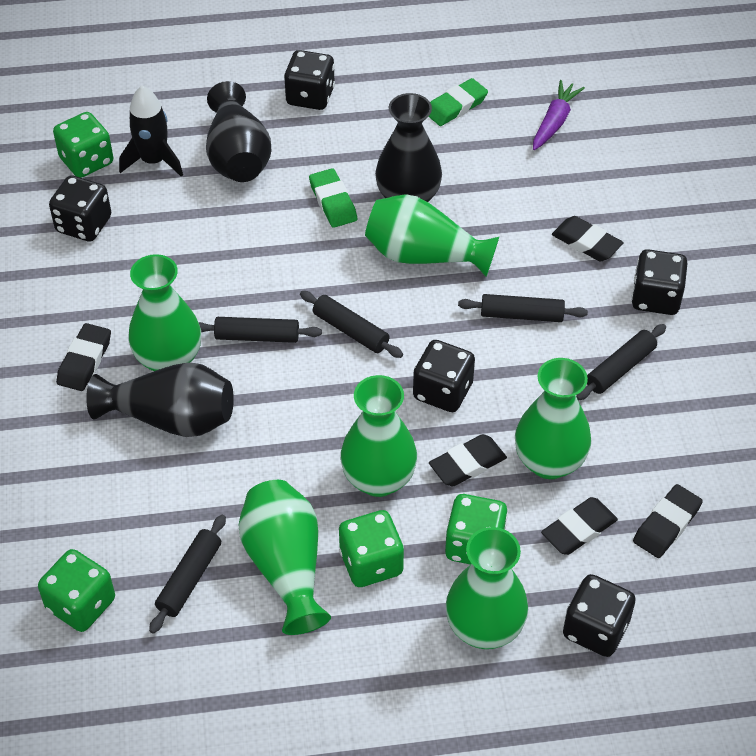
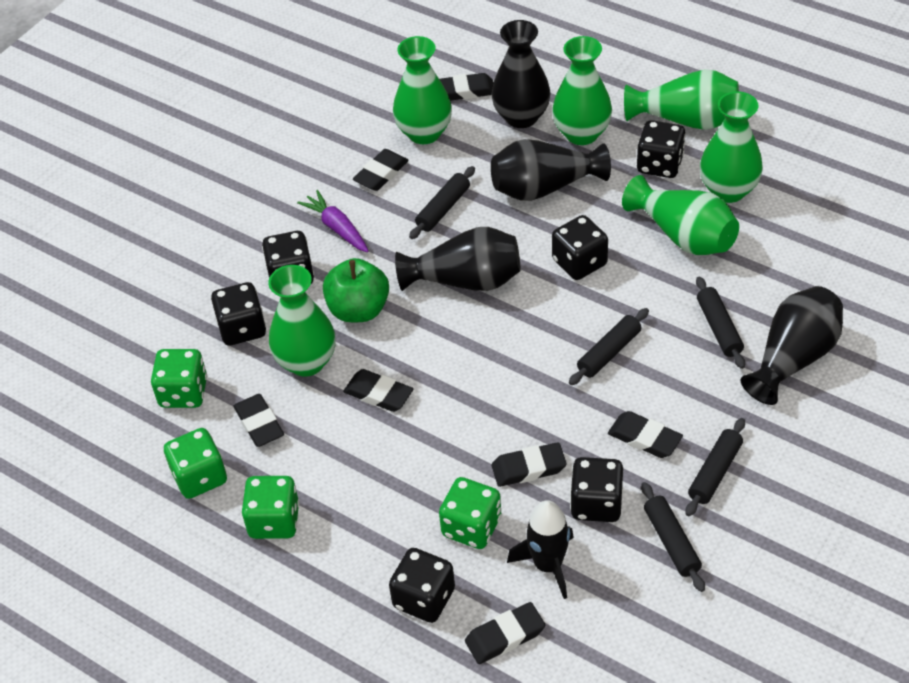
black dice: [49,175,111,242] [284,50,335,110] [413,340,475,412] [563,574,636,657] [631,249,688,315] = 5 -> [211,282,266,346] [262,231,314,284] [389,548,455,623] [552,215,608,280] [570,457,623,522] [637,120,686,178] = 6
black eraser: [56,323,111,391] [429,434,507,486] [541,497,618,555] [552,216,624,261] [633,484,703,558] = 5 -> [233,394,284,447] [343,369,413,412] [353,149,409,191] [439,73,494,101] [465,602,545,664] [492,442,567,487] [608,411,683,458] = 7
black vase: [86,362,234,437] [206,81,271,182] [375,93,442,202] = 3 -> [395,227,520,291] [491,20,551,128] [491,139,611,201] [741,286,843,405] = 4
green apple: none = 0 -> [323,258,389,322] = 1
green eraser: [309,168,357,228] [428,78,488,126] = 2 -> none = 0

